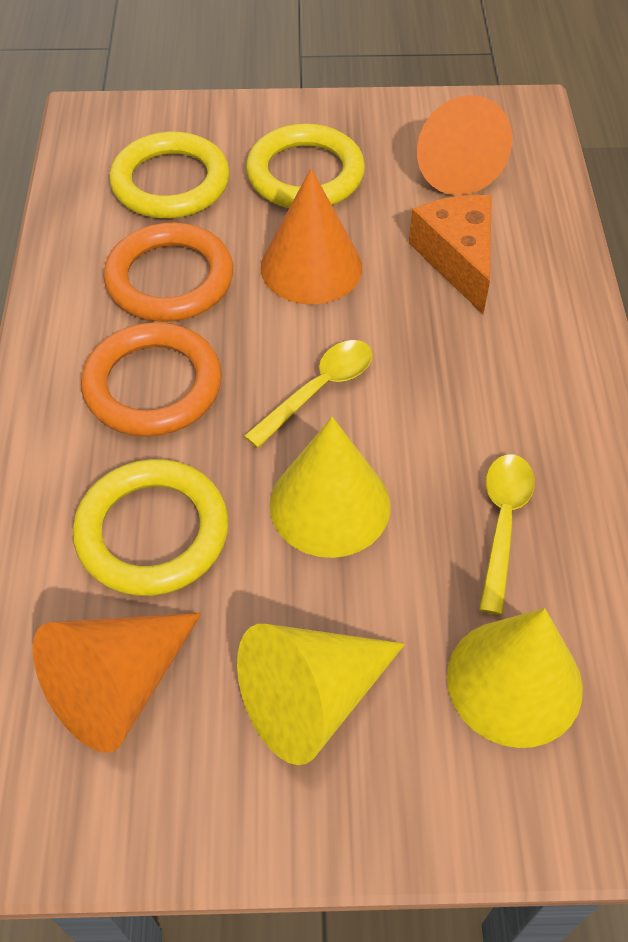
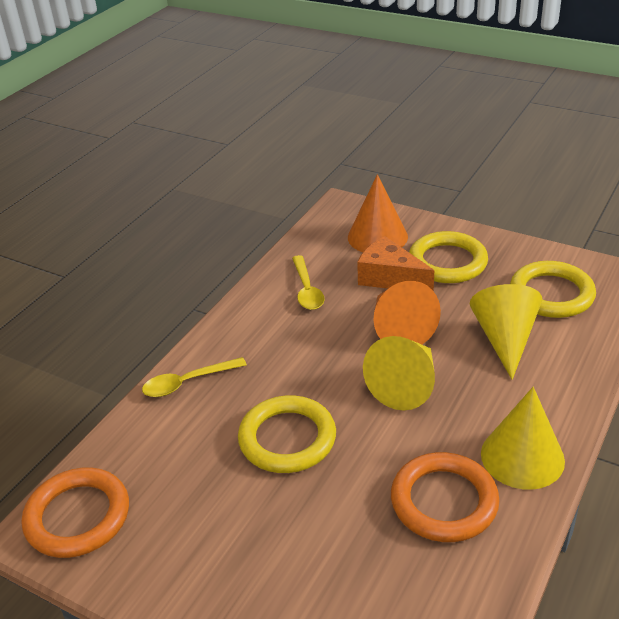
orange cone: [32,613,202,753] [260,168,362,304] [417,95,512,195] = 3 -> [348,174,408,252] [373,281,441,344] = 2

